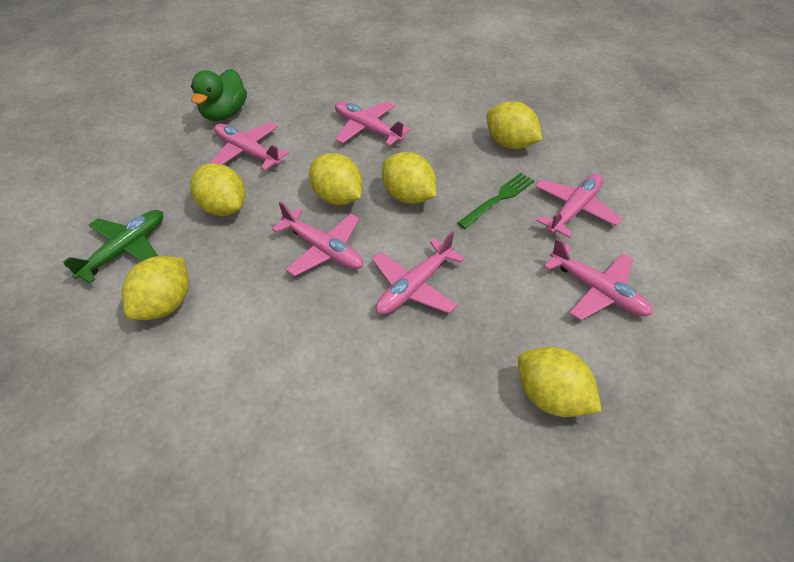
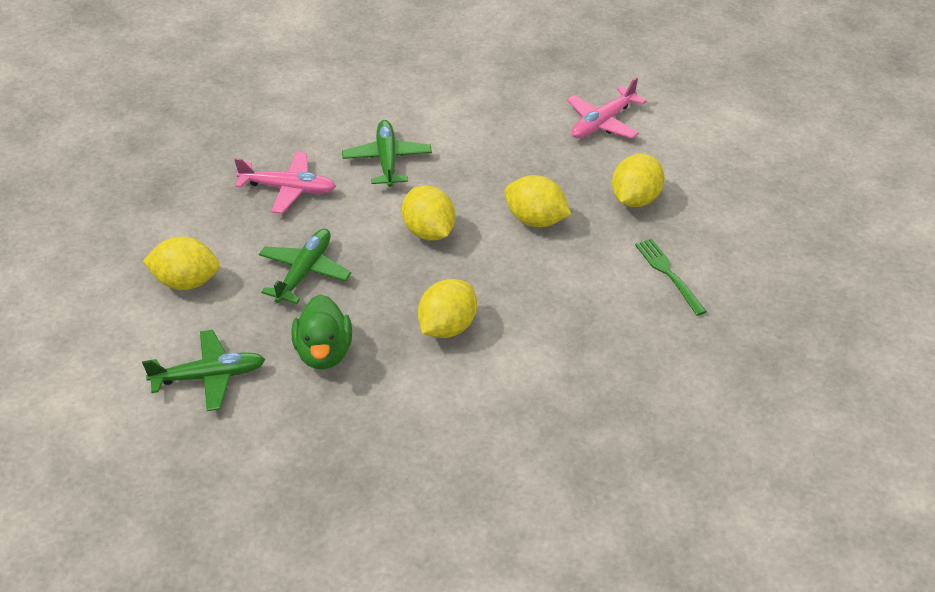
green plane: [63,210,163,284] = 1 -> [142,330,265,411] [259,229,351,304] [342,120,432,187] = 3
pink plane: [209,122,289,171] [272,201,363,276] [335,101,410,146] [372,231,464,315] [535,174,622,238] [544,238,653,321] = 6 -> [234,152,336,214] [567,77,646,139] = 2
yellow lemon: [121,256,189,320] [190,163,245,216] [309,153,363,205] [382,152,436,204] [487,101,542,149] [518,347,602,417] = 6 -> [143,236,220,290] [402,186,455,240] [418,279,477,338] [504,175,571,227] [612,154,664,207] = 5

